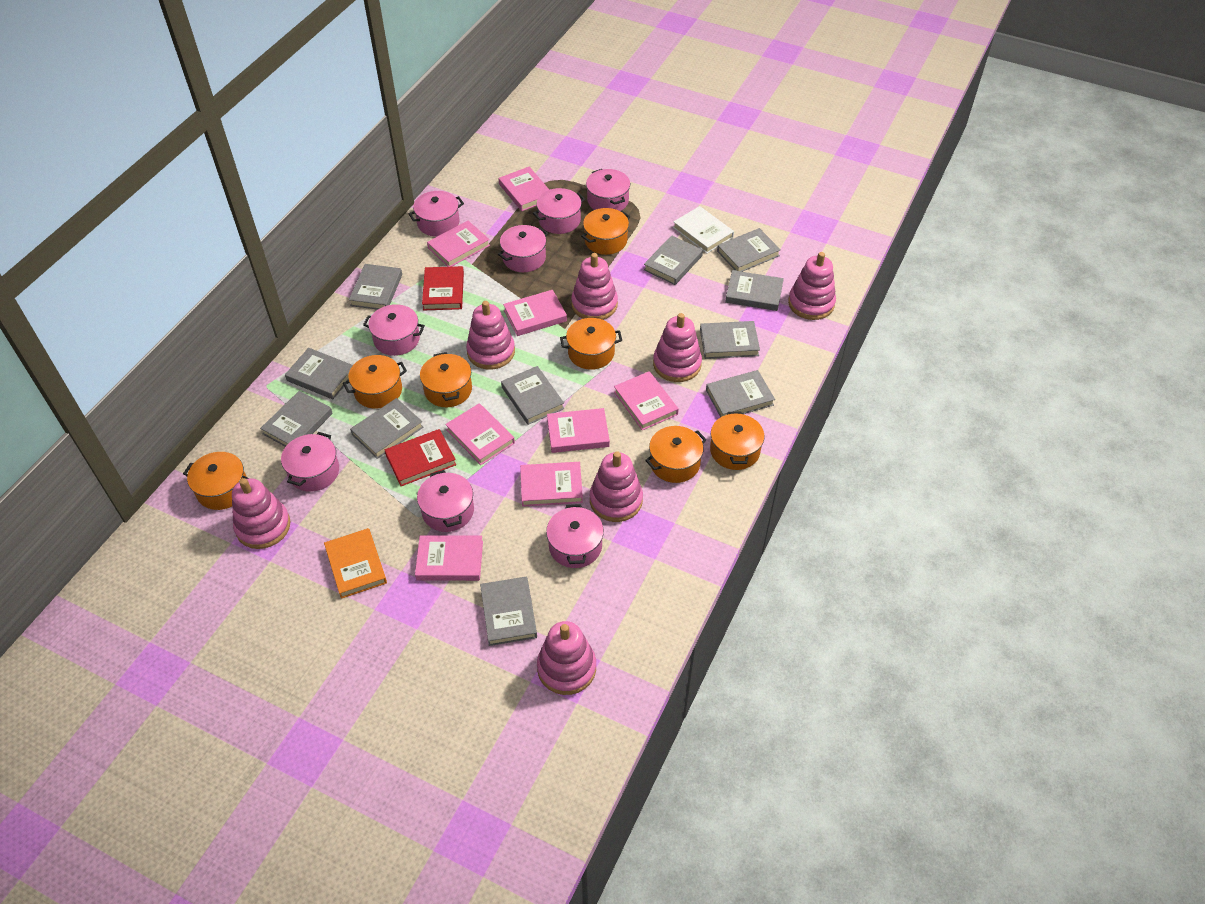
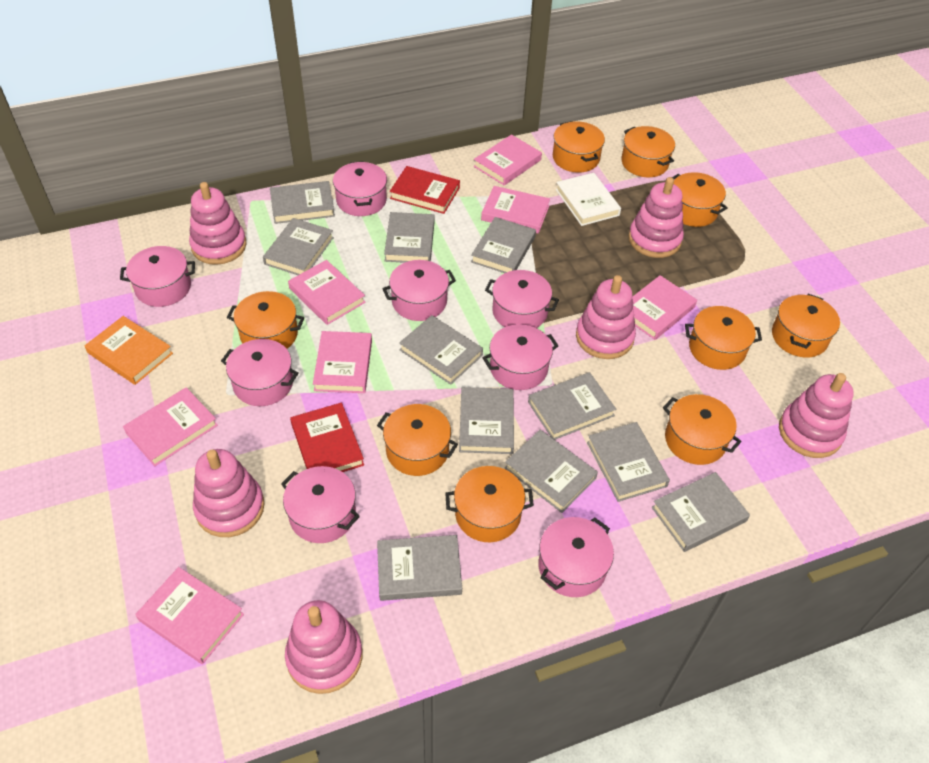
orange pot: [183,452,248,510] [343,355,407,409] [420,352,472,407] [560,318,622,370] [581,208,630,255] [645,426,707,483] [710,412,764,470] = 7 -> [227,291,304,349] [377,404,458,476] [445,466,534,542] [553,121,605,173] [621,126,675,177] [663,394,741,465] [672,172,728,227] [685,306,762,370] [772,294,840,357] = 9
pink book: [415,535,483,581] [427,221,490,267] [445,403,515,465] [499,167,549,211] [503,290,567,336] [520,462,583,507] [547,408,610,453] [614,371,679,430] = 8 -> [123,387,218,466] [135,567,244,664] [288,260,366,325] [313,331,372,393] [474,135,542,185] [481,186,550,234] [632,275,697,340] = 7
pink stacking toy: [232,478,290,549] [466,301,515,370] [537,621,596,695] [571,253,618,320] [590,451,643,522] [653,313,702,382] [788,252,836,320] = 7 -> [189,182,246,265] [193,449,265,537] [285,600,362,694] [576,275,636,359] [628,177,684,258] [779,373,854,458] = 6

